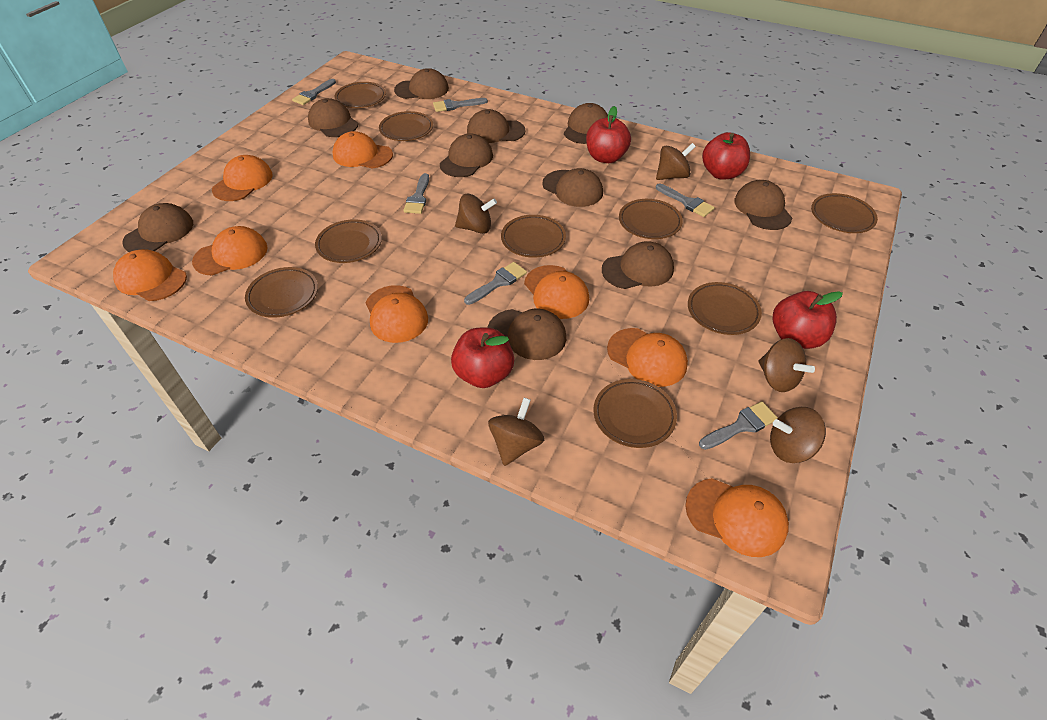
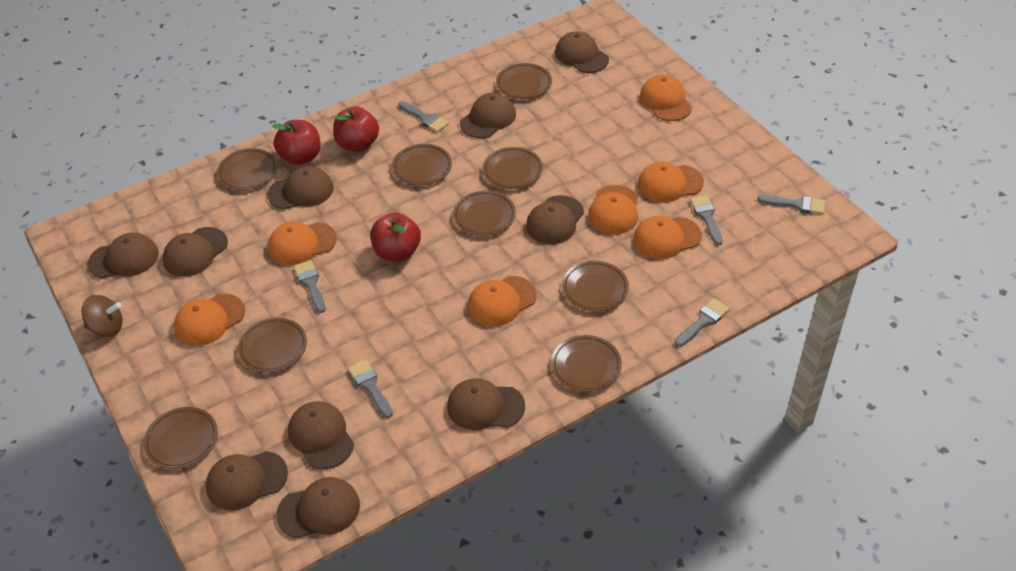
brown spinning top: [455,194,497,234] [488,398,544,466] [656,143,696,180] [758,338,815,392] [770,407,826,463] = 5 -> [81,295,123,337] = 1
orange cap: [113,249,187,301] [192,226,268,275] [212,155,273,201] [333,131,393,169] [366,285,428,343] [524,265,589,319] [607,328,688,387] [685,478,789,557] = 8 -> [174,294,245,346] [268,222,337,265] [468,276,537,326] [588,185,638,235] [633,216,702,259] [638,161,704,203] [640,74,692,121] = 7
red apple: [451,328,515,388] [586,106,631,163] [702,132,750,179] [772,291,843,349] = 4 -> [272,120,321,165] [333,107,379,152] [370,212,421,261] = 3

